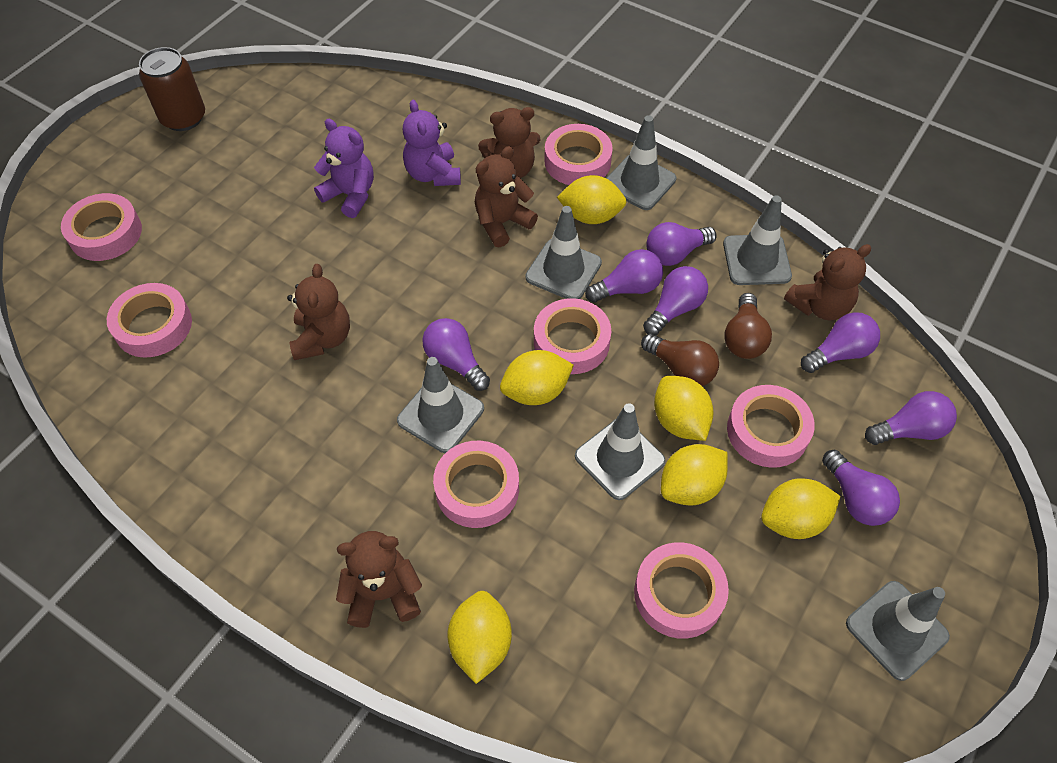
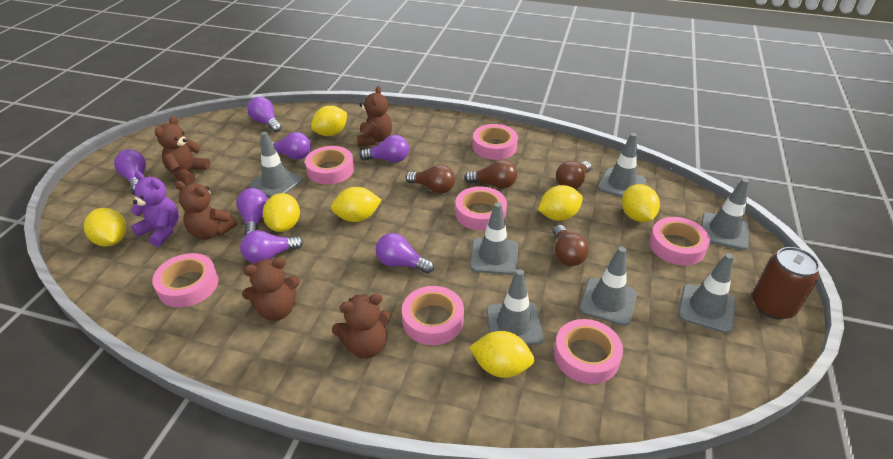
brown light bulb: [641,333,719,386] [724,293,772,359] = 2 -> [405,164,455,194] [464,159,517,189] [553,225,589,266] [556,161,591,189] = 4
grey traffic cone: [397,357,484,453] [525,206,602,299] [575,403,666,500] [606,115,676,210] [723,195,792,285] [846,581,950,681] = 6 -> [249,132,303,198] [470,202,518,275] [486,269,544,345] [579,246,637,326] [597,133,646,198] [678,253,736,334] [701,178,749,250] = 7
purple teddy bear: [314,119,374,218] [403,100,461,186] = 2 -> [131,171,179,247] = 1
yellow lemon: [448,591,512,684] [500,350,574,405] [557,175,627,224] [654,376,714,441] [661,444,728,506] [761,478,840,539] = 6 -> [84,208,126,247] [263,193,300,232] [311,106,347,136] [331,187,382,222] [469,331,535,378] [538,185,583,221] [622,184,660,222] = 7

